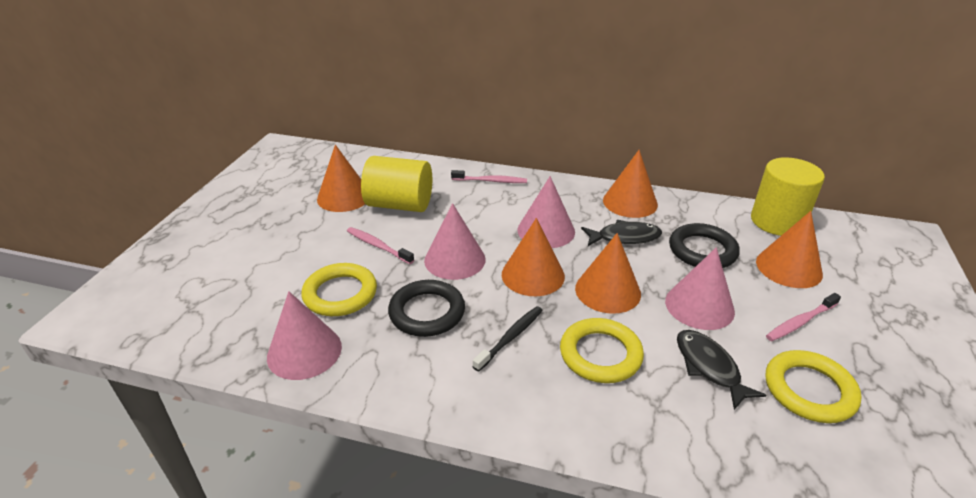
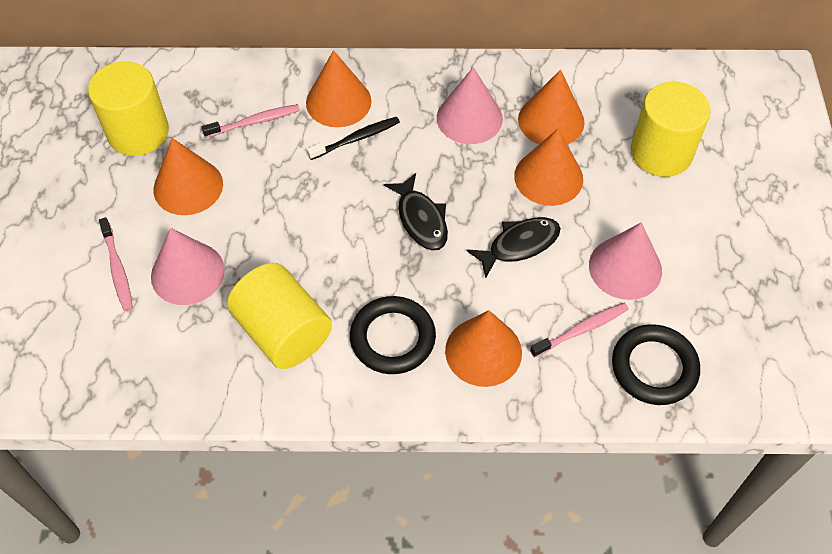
pink cone: [267,291,342,380] [424,203,486,280] [518,176,575,248] [665,247,735,330] = 4 -> [151,228,225,305] [437,67,503,144] [589,223,662,300] = 3
yellow cylinder: [361,156,432,212] [751,157,825,236] = 2 -> [88,61,169,156] [227,263,332,369] [631,82,711,177] = 3
yellow ring: [301,263,377,316] [560,318,644,383] [766,350,862,423] = 3 -> none = 0

